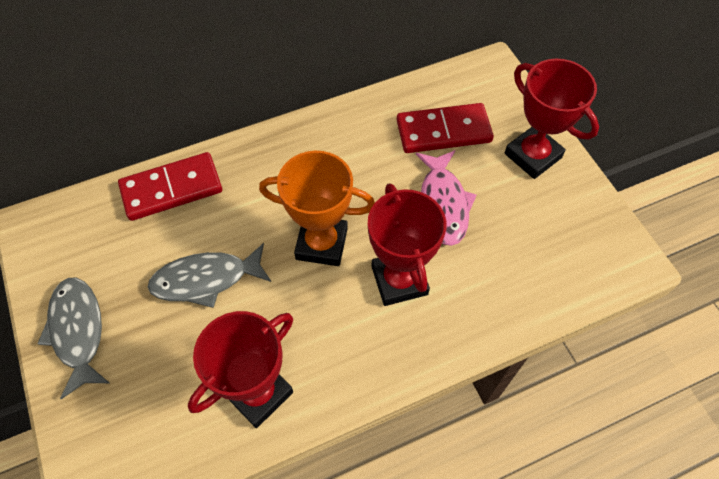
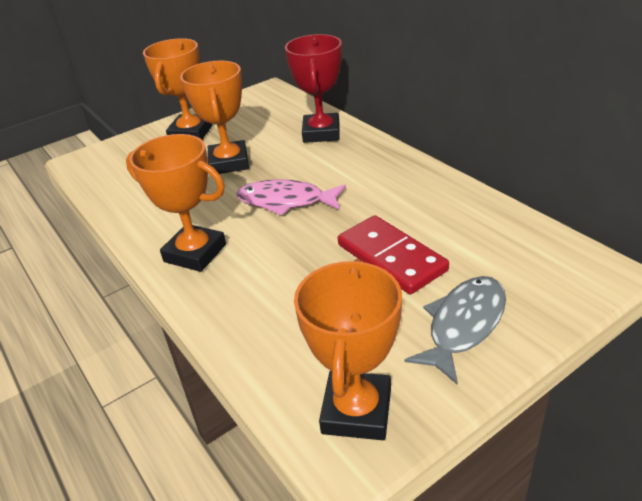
grey fish: [37,278,109,399] [148,243,271,308] = 2 -> [404,276,506,385] = 1
orange trophy: [259,151,375,266] = 1 -> [126,134,226,272] [143,38,212,140] [180,61,249,174] [294,259,402,440] = 4
red domino: [118,152,222,221] [397,103,494,153] = 2 -> [338,215,449,294] = 1
red trophy: [188,311,293,428] [368,183,447,306] [504,59,599,179] = 3 -> [285,34,342,143] = 1

